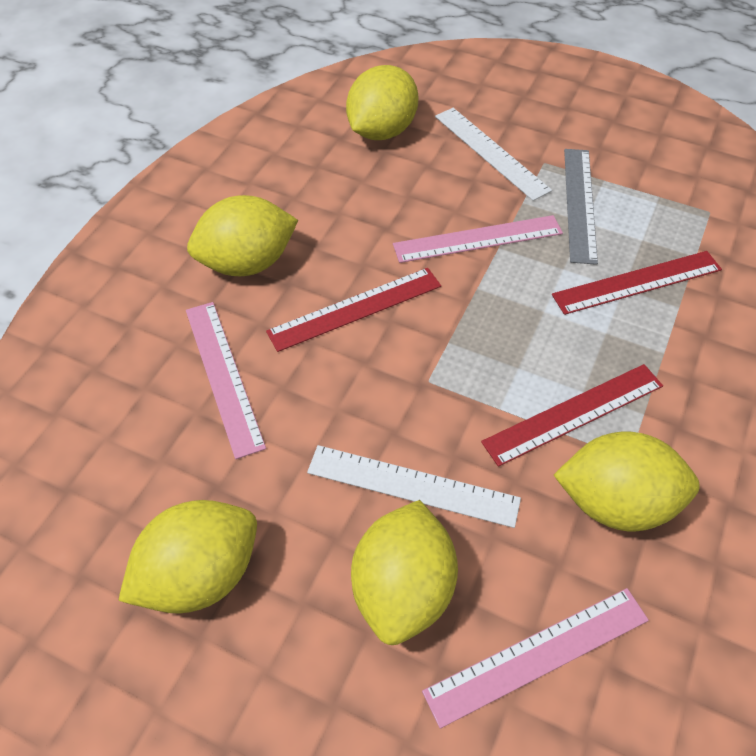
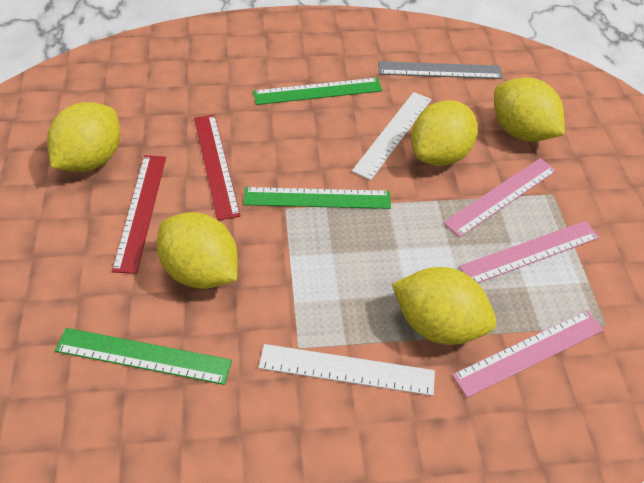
green ruler: none = 0 -> [55,328,232,385] [243,187,391,209] [253,78,382,105] = 3
red ruler: [266,268,441,352] [481,364,663,467] [552,251,722,315] = 3 -> [112,155,166,274] [194,115,241,221] = 2

